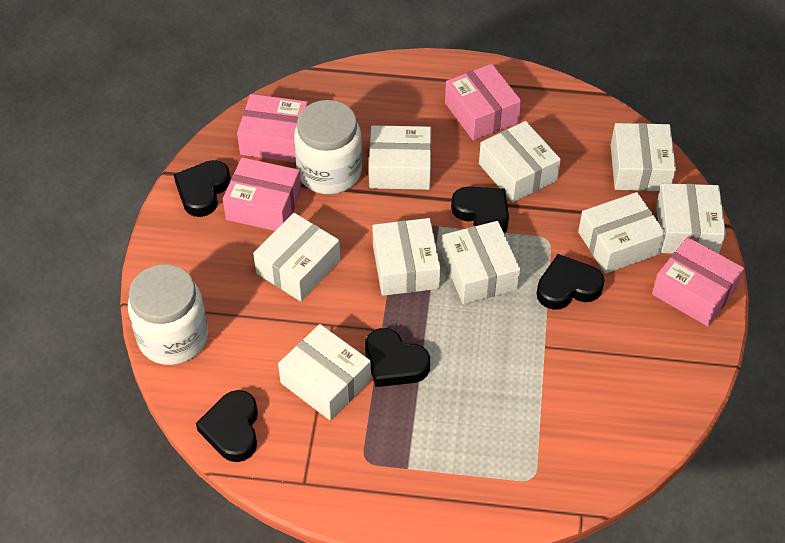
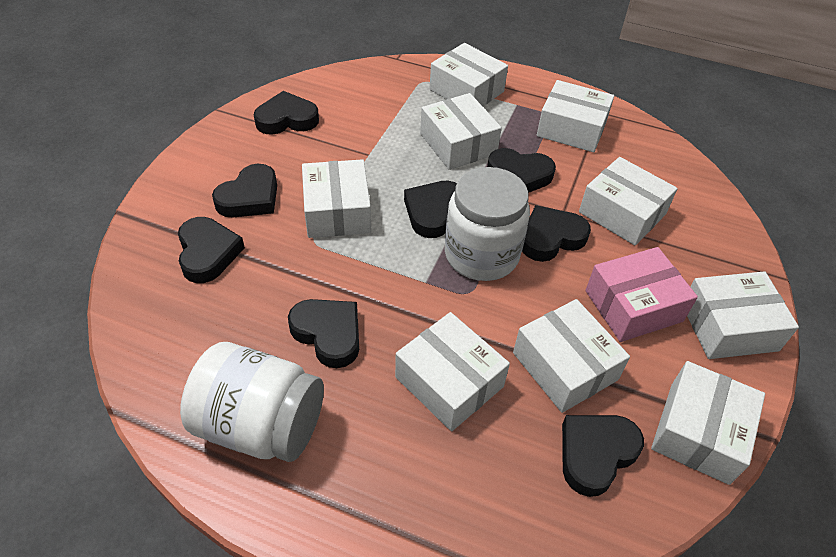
black heart: [174,160,231,217] [196,390,258,462] [365,328,430,387] [451,186,509,234] [537,254,604,310] = 5 -> [178,217,245,283] [212,164,277,218] [254,91,319,135] [288,299,359,368] [404,181,457,238] [487,148,556,193] [522,205,591,262] [562,415,644,497] = 8
pink box: [223,157,302,231] [237,94,308,163] [445,64,521,141] [652,237,744,326] = 4 -> [586,247,698,342] = 1

